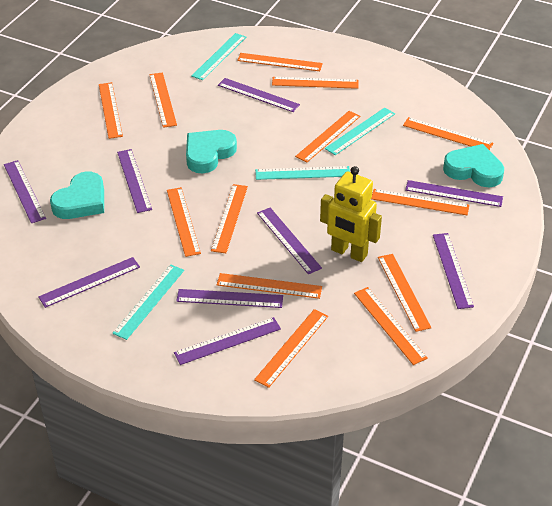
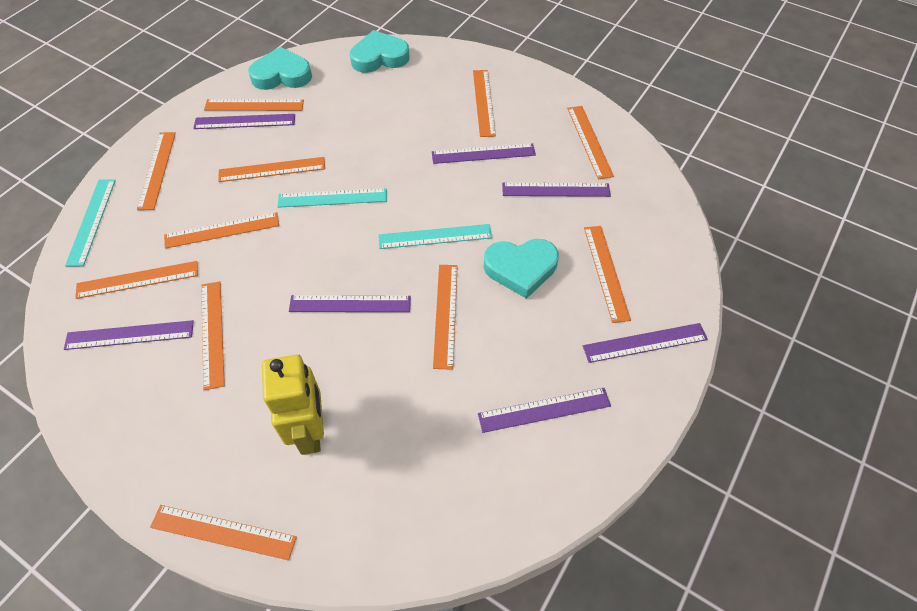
orange ruler: [99,82,123,139] [149,72,177,128] [167,187,201,257] [211,184,248,253] [217,273,322,299] [237,53,323,71] [254,309,328,388] [272,77,359,89] [295,111,360,163] [354,287,428,365] [371,189,469,215] [378,254,431,332] [403,117,493,150] = 13 -> [75,261,198,299] [137,132,176,210] [150,505,297,560] [164,212,279,249] [201,281,225,390] [204,99,304,111] [218,157,325,182] [433,265,457,370] [473,70,496,137] [567,106,614,179] [584,226,631,323] = 11
purple ruler: [4,160,46,223] [38,257,140,308] [117,149,152,213] [174,317,281,365] [176,289,283,308] [218,78,300,112] [257,208,322,274] [405,180,503,207] [433,233,474,309] = 9 -> [64,320,194,350] [193,114,295,129] [289,295,411,312] [432,143,536,164] [478,388,611,433] [502,183,611,197] [583,323,708,363] = 7
turquoise ruler: [113,264,184,340] [191,33,246,80] [255,166,350,180] [325,108,395,155] = 4 -> [65,180,116,266] [278,188,387,208] [378,224,492,249] = 3

